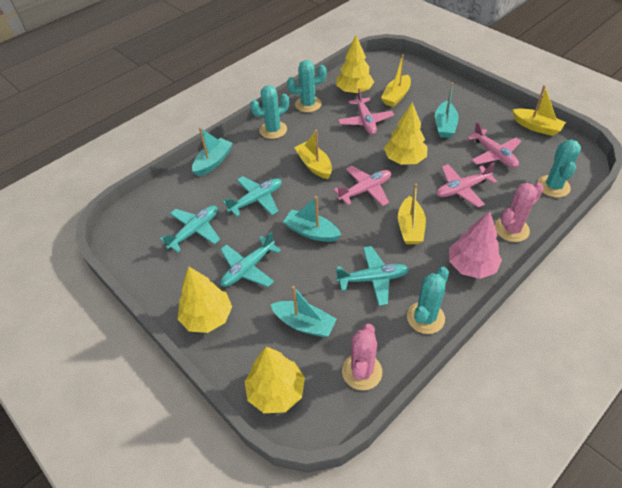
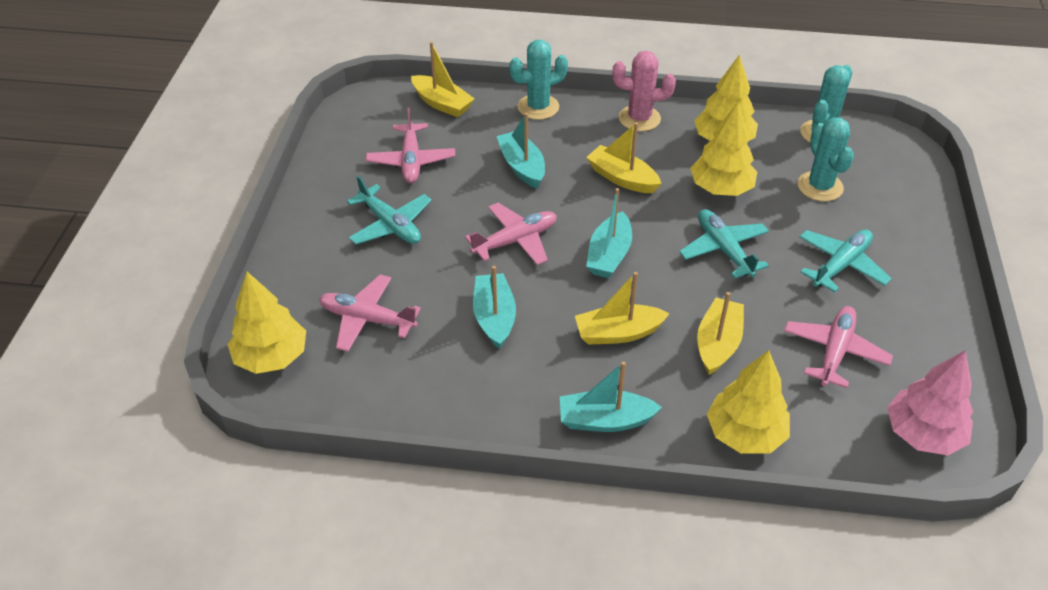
pink cactus: [342,324,382,390] [495,183,544,242] = 2 -> [612,51,676,131] = 1
turquoise cactus: [250,85,289,139] [287,60,327,112] [407,267,449,334] [538,140,581,198] = 4 -> [509,40,568,120] [797,117,854,201] [800,65,853,143] = 3
turquoise plane: [160,206,220,252] [220,231,281,287] [223,176,282,217] [336,246,409,306] = 4 -> [347,175,432,244] [679,209,769,278] [799,229,892,292] = 3

